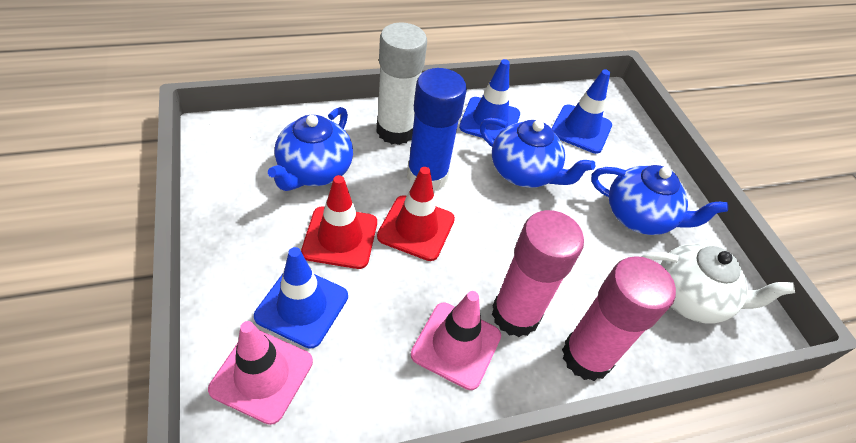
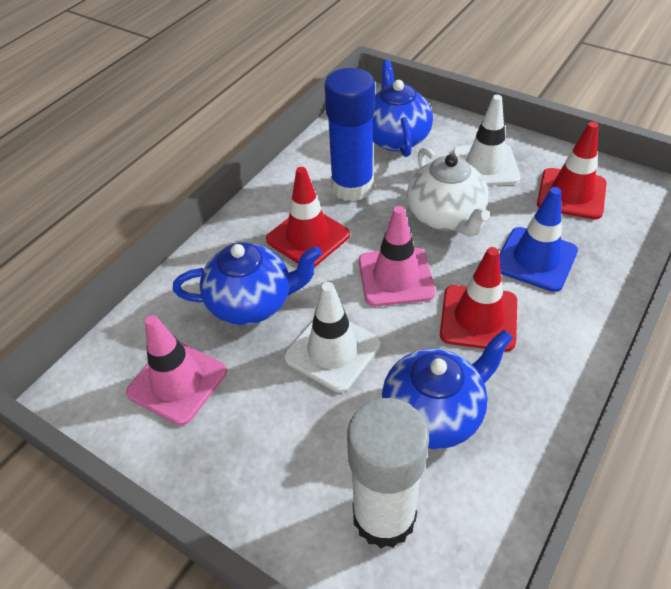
blue traffic cone: [254,247,348,349] [459,59,520,141] [551,69,612,154] = 3 -> [499,187,578,292] = 1
pink glue stick: [492,210,584,337] [562,256,676,381] = 2 -> none = 0
red traffic cone: [301,175,377,269] [377,167,455,261] = 2 -> [266,167,350,267] [440,247,517,352] [537,122,606,219] = 3
white traffic cone: none = 0 -> [284,282,380,393] [453,95,521,186] = 2

